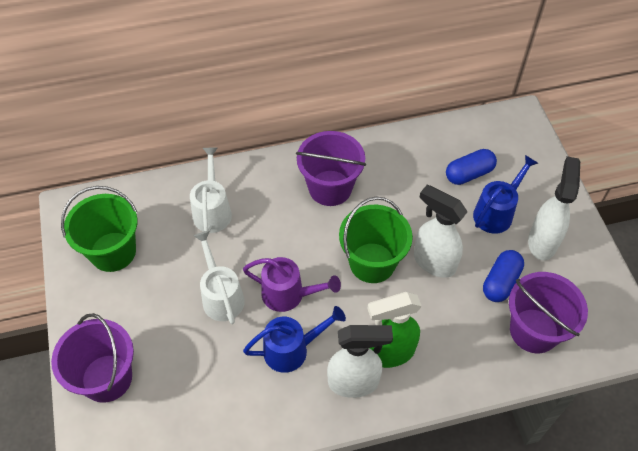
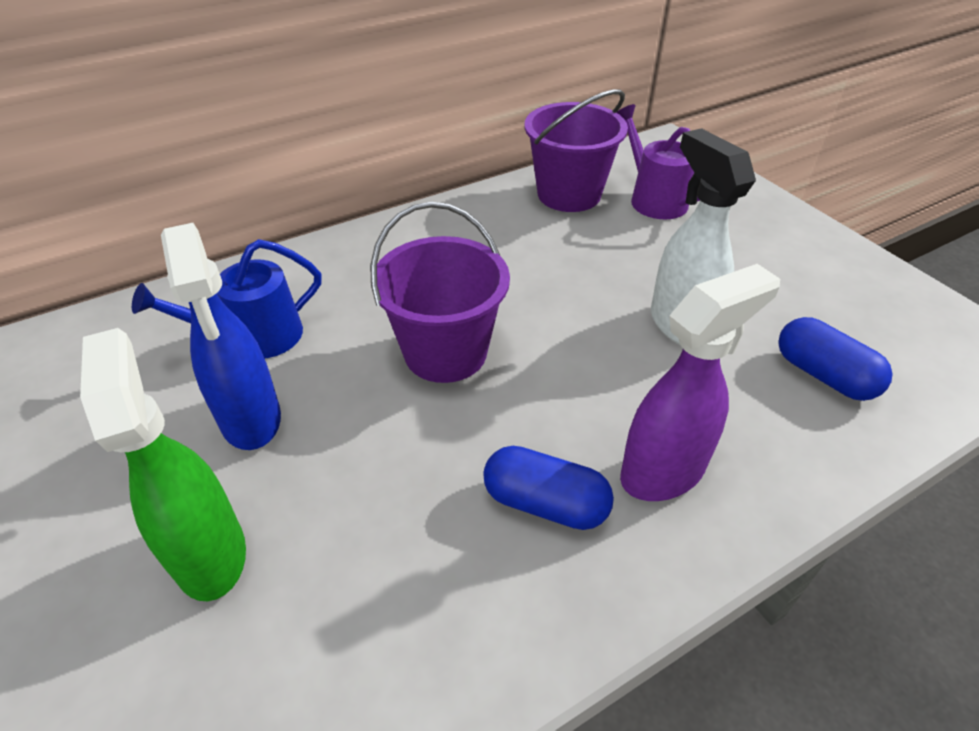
blue spray bottle: none = 0 -> [161,223,281,450] = 1
blue watering can: [243,306,346,373] [473,155,538,234] = 2 -> [132,239,322,358] = 1
green bucket: [61,186,137,272] [339,197,413,283] = 2 -> none = 0
purple bucket: [51,313,134,403] [296,131,366,206] [509,272,588,353] = 3 -> [370,202,510,383] [525,89,628,212] = 2
purple spray bottle: none = 0 -> [620,264,780,501] = 1
white spray bottle: [327,325,393,398] [414,185,467,278] [528,156,580,261] = 3 -> [651,128,756,345] = 1
white watering can: [190,148,232,233] [194,231,245,324] = 2 -> none = 0

